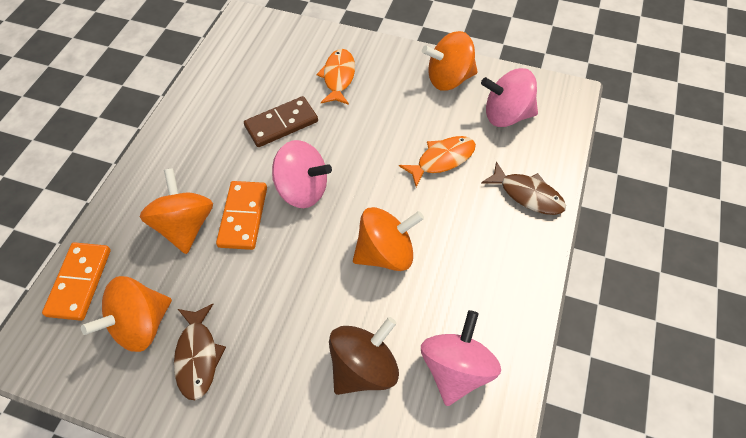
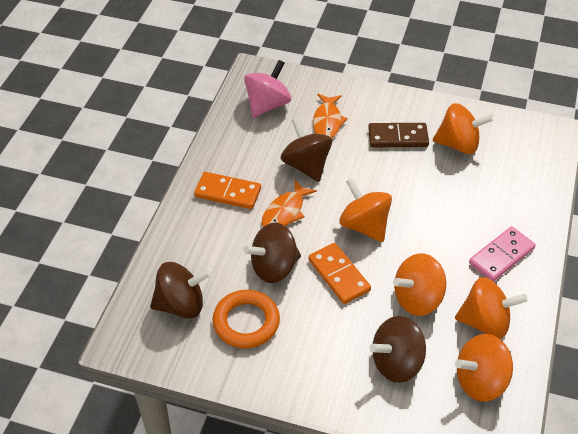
brown fish: [174,304,226,400] [481,161,566,215] = 2 -> none = 0
brown spinning top: [329,317,399,395] = 1 -> [150,262,211,319] [244,223,301,283] [281,118,332,182] [369,316,426,383] = 4
orange ring: none = 0 -> [212,290,280,349] = 1
orange spinning top: [81,276,172,352] [140,168,213,254] [353,207,424,271] [422,31,478,91] = 4 -> [339,178,392,242] [393,253,446,316] [433,103,494,154] [455,277,528,339] [455,334,513,402] = 5
pink domino: none = 0 -> [469,226,536,282] = 1
pink spinning top: [272,140,332,208] [421,310,501,406] [481,68,538,127] = 3 -> [244,60,291,118] = 1

